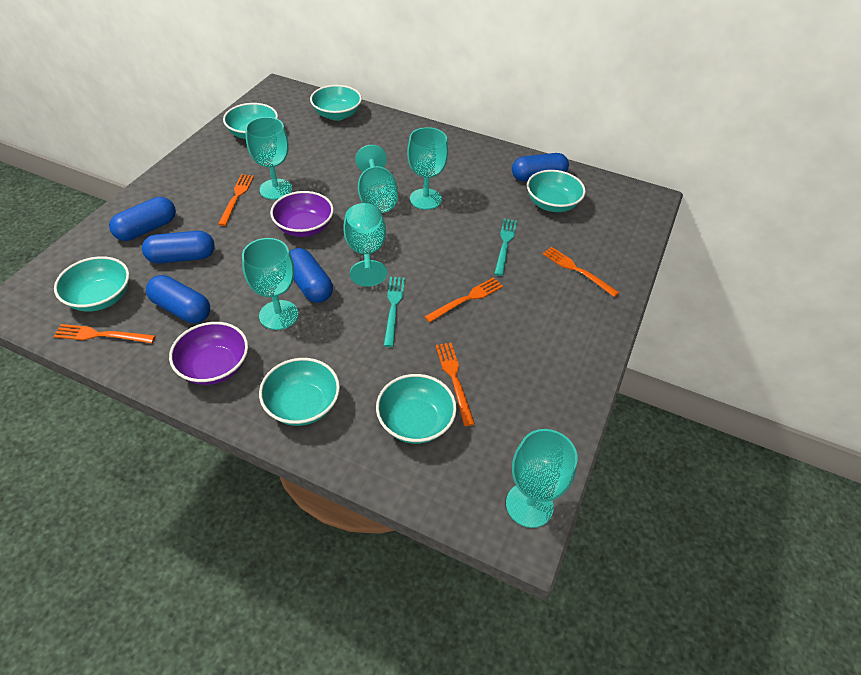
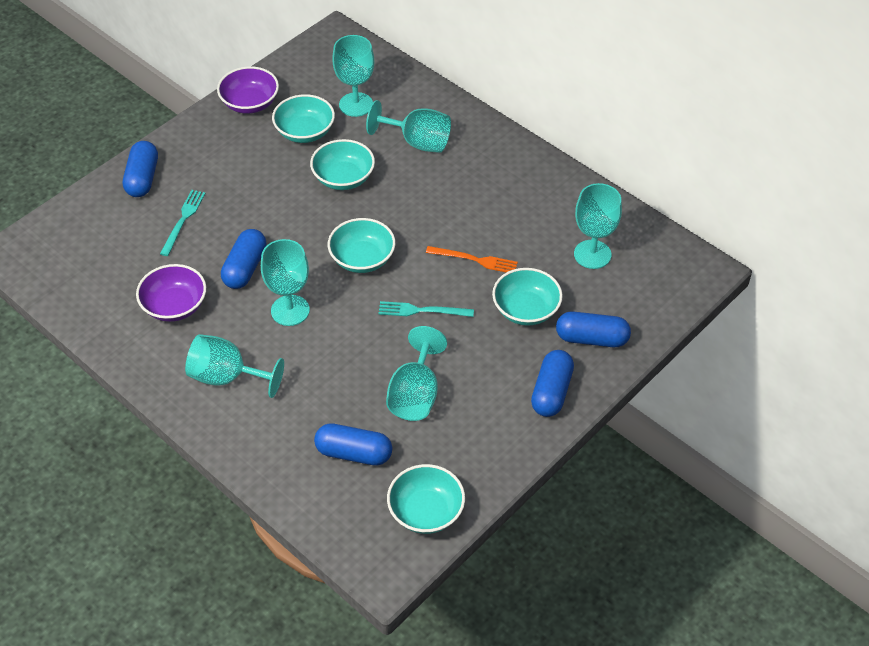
orange fork: [53,324,155,343] [218,174,254,226] [424,277,503,323] [436,343,475,426] [543,247,620,297] = 5 -> [426,246,518,273] = 1
turquoise bowl: [54,256,129,312] [223,103,278,139] [259,358,340,426] [310,85,362,121] [376,374,457,444] [527,170,586,212] = 6 -> [272,94,335,143] [310,139,375,190] [328,218,395,273] [387,464,465,534] [492,268,563,326] = 5

